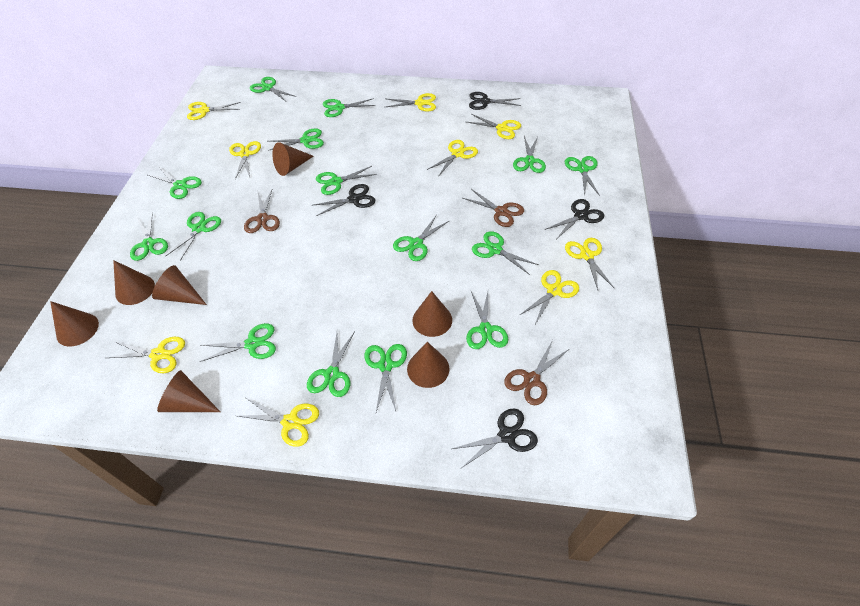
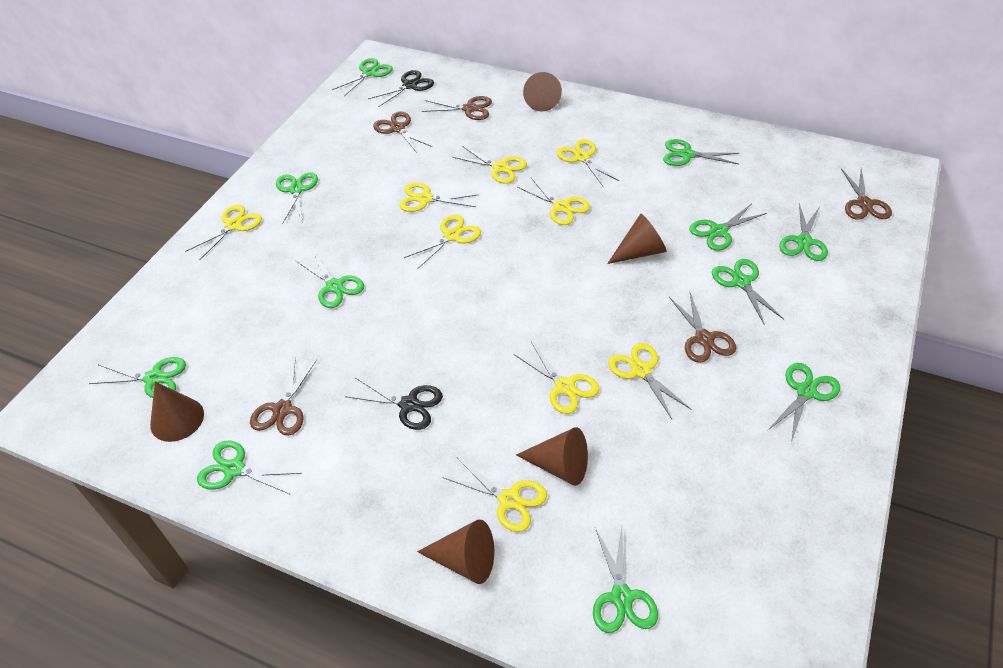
black scissors: [314,184,375,216] [452,408,538,468] [469,92,521,110] [545,199,604,239] = 4 -> [345,378,443,430] [368,70,434,107] = 2
brown cone: [50,301,99,347] [113,260,155,305] [152,265,207,305] [157,370,220,412] [272,142,314,176] [407,342,449,388] [412,291,452,337] = 7 -> [150,382,204,442] [417,520,494,584] [516,427,588,486] [523,72,562,111] [607,214,667,264] = 5
brown scissors: [244,188,280,233] [463,189,524,227] [504,340,569,405] = 3 -> [250,357,317,436] [373,111,432,153] [422,96,492,120] [669,293,736,363] [841,168,892,220] = 5
green scissors: [130,212,168,261] [148,166,202,199] [166,212,221,261] [200,323,276,362] [250,77,296,101] [268,129,324,151] [307,331,355,397] [316,166,377,195] [323,98,376,117] [364,344,407,412] [393,215,450,261] [466,291,508,349] [472,231,539,275] [513,136,546,173] [565,156,600,196] = 15 -> [89,357,186,398] [197,441,302,495] [276,172,318,224] [295,251,364,308] [332,58,393,96] [593,526,658,633] [663,139,739,166] [689,203,767,251] [712,259,784,325] [768,363,840,443] [779,204,828,261] = 11

